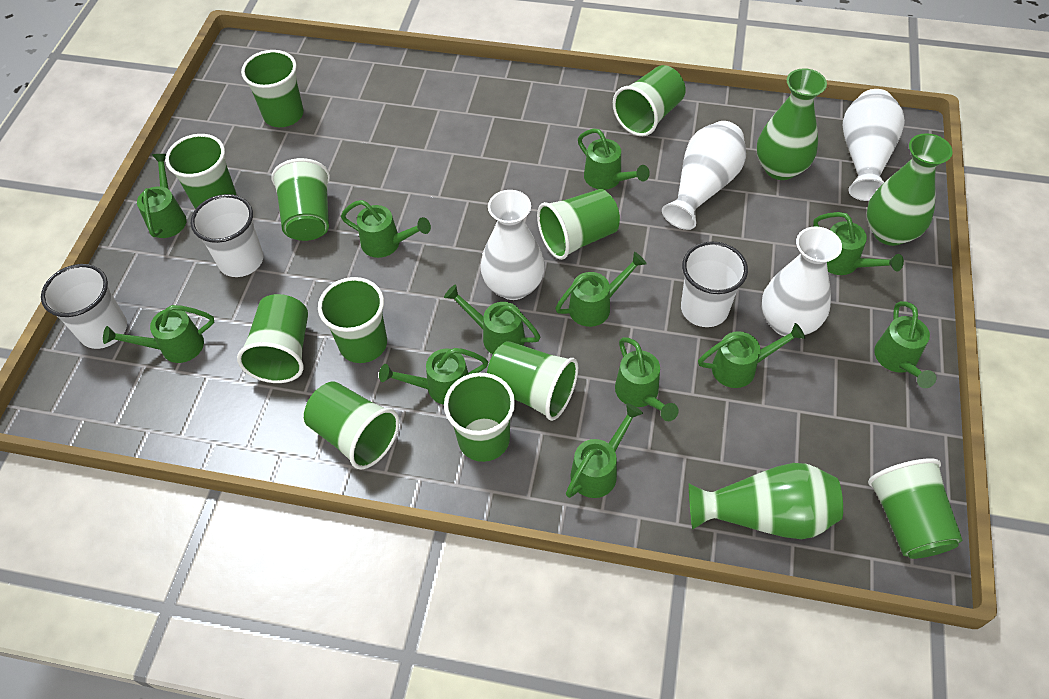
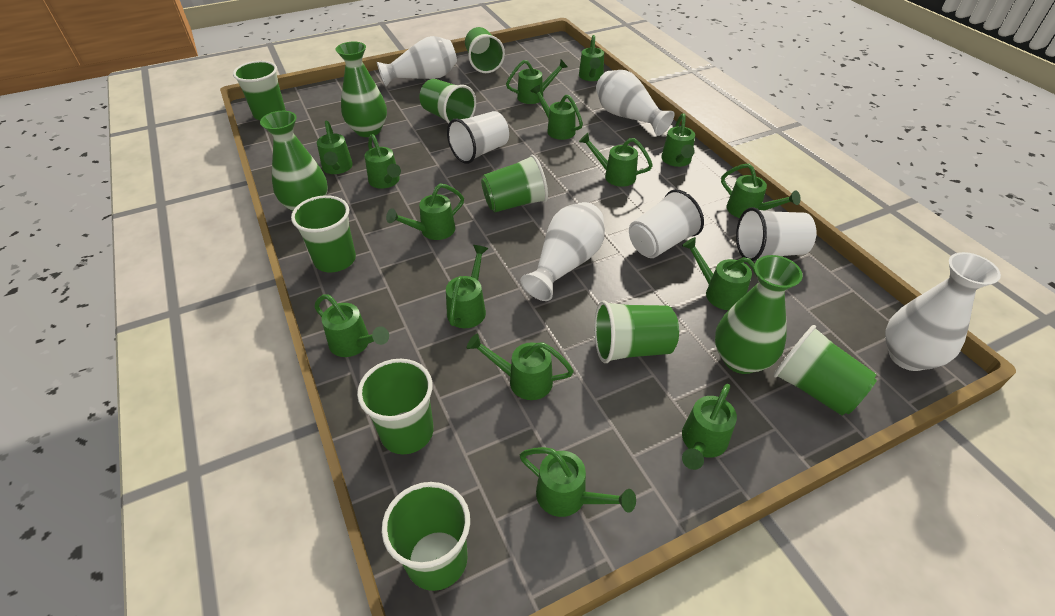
green cup: [165,134,236,209] [237,294,308,383] [241,50,304,127] [271,158,330,241] [304,382,399,470] [318,277,387,363] [444,373,515,462] [487,341,578,421] [537,189,620,260] [613,65,686,136] [868,458,962,559] = 11 -> [233,61,286,120] [291,195,356,273] [357,359,434,454] [382,482,470,591] [419,79,476,124] [465,27,505,73] [481,154,548,212] [594,300,679,363] [773,325,877,416] = 9
green watering can: [103,305,214,363] [137,154,187,238] [341,200,431,258] [379,348,488,405] [444,285,540,354] [555,252,647,327] [566,403,643,498] [578,129,650,190] [615,337,679,421] [698,323,805,388] [813,212,904,275] [874,301,936,388] = 12 -> [314,294,389,357] [317,121,353,174] [365,134,401,189] [386,183,464,240] [446,245,489,328] [467,334,574,400] [506,59,568,104] [520,447,636,517] [530,85,583,140] [579,35,604,81] [579,133,653,187] [661,113,695,167] [682,237,759,310] [682,384,737,470] [721,164,801,218] = 15

